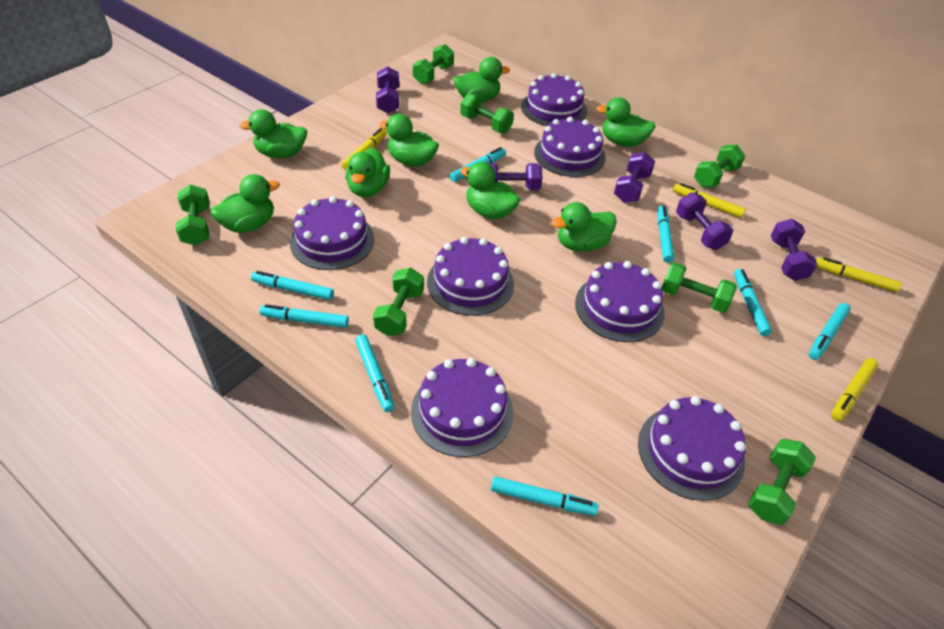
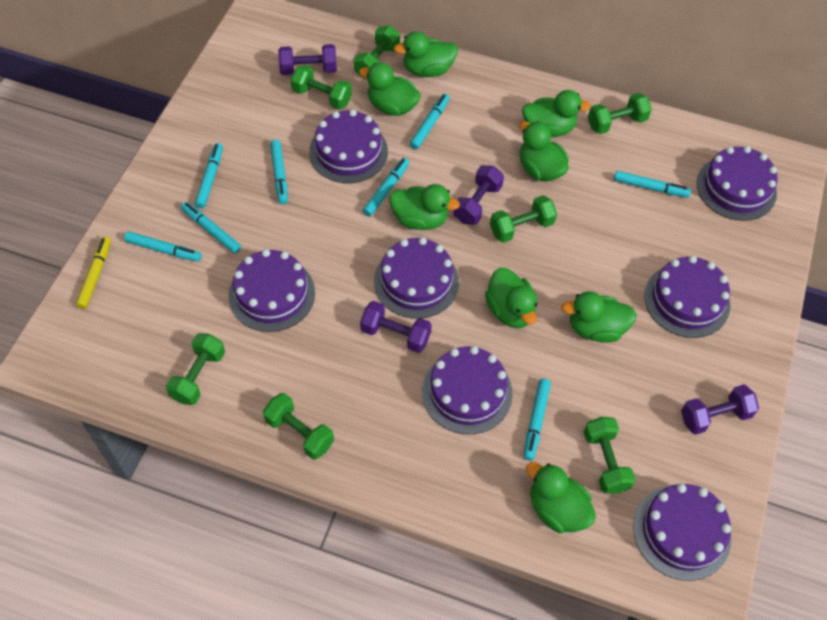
purple dumbbell: [376,66,399,113] [488,163,542,190] [614,152,655,203] [676,192,733,250] [771,219,818,281] = 5 -> [278,44,337,75] [360,301,432,353] [453,165,504,225] [681,384,759,435] = 4
yellow marker: [341,128,387,170] [673,183,746,218] [816,257,902,292] [831,358,878,421] = 4 -> [76,236,111,309] = 1

